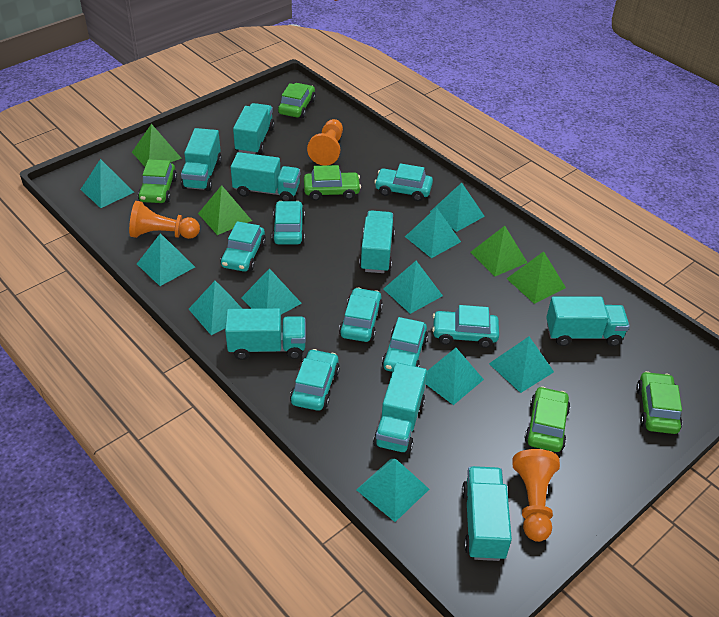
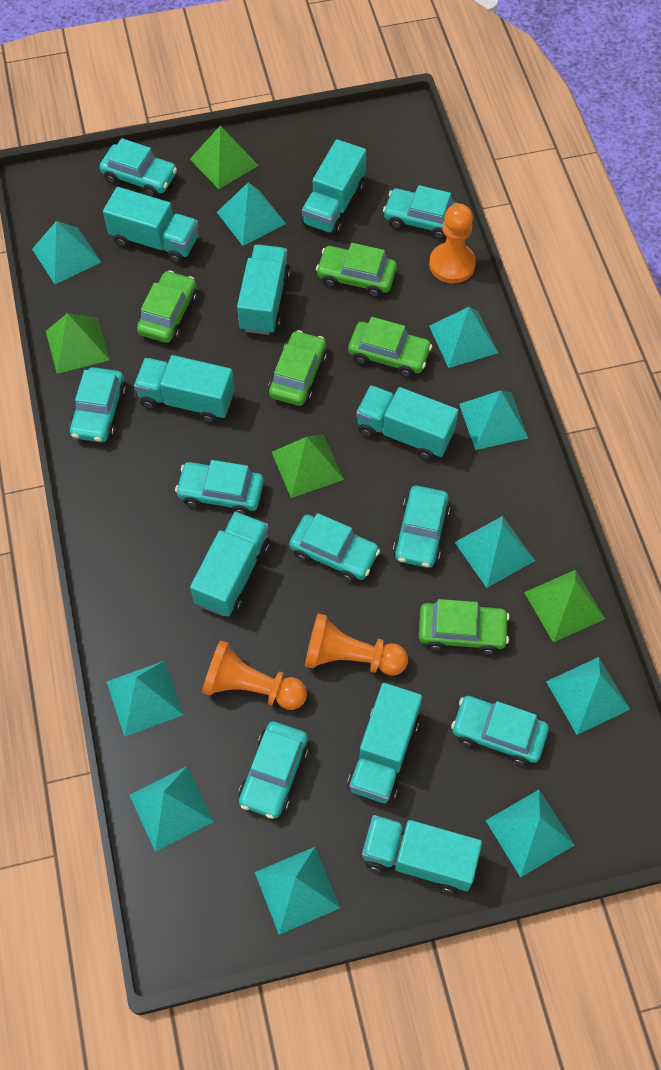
turquoise car: [220,221,266,272] [272,201,305,244] [290,349,340,411] [339,287,383,342] [374,163,433,201] [382,317,428,372] [432,305,499,348] = 7 -> [69,367,127,442] [100,138,177,197] [175,460,264,515] [239,721,309,819] [289,513,380,582] [383,185,459,240] [393,486,450,568] [451,696,549,765] = 8

